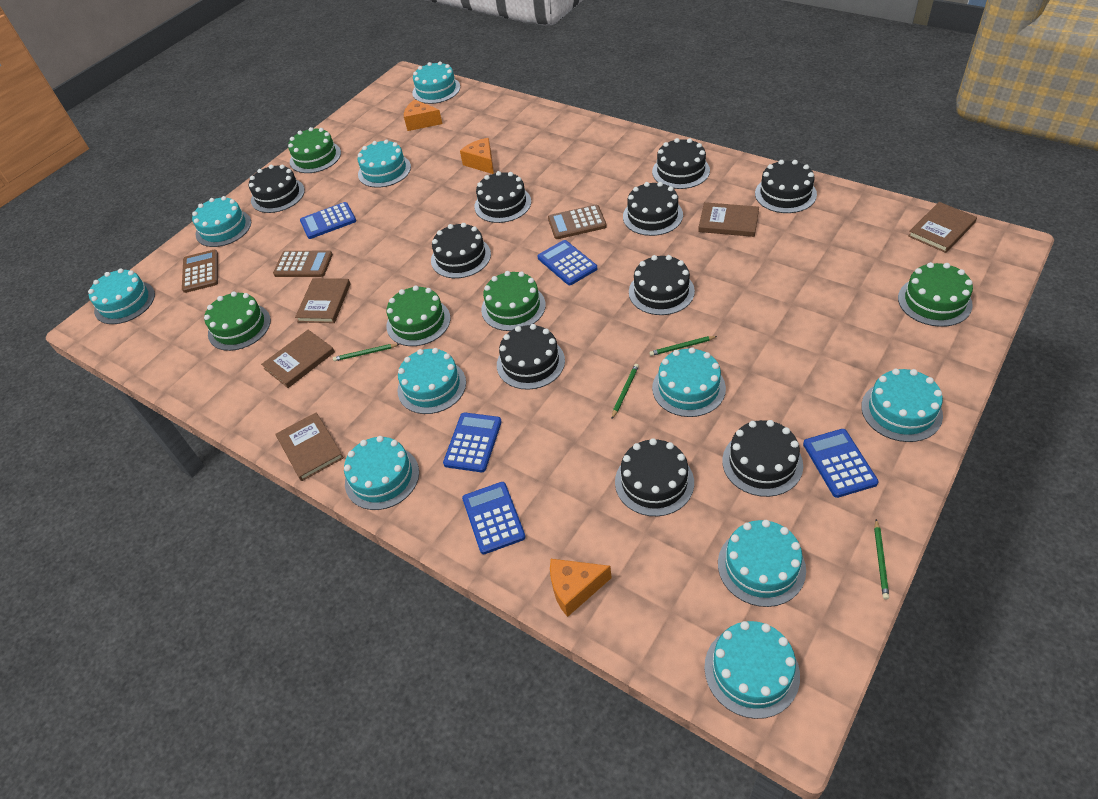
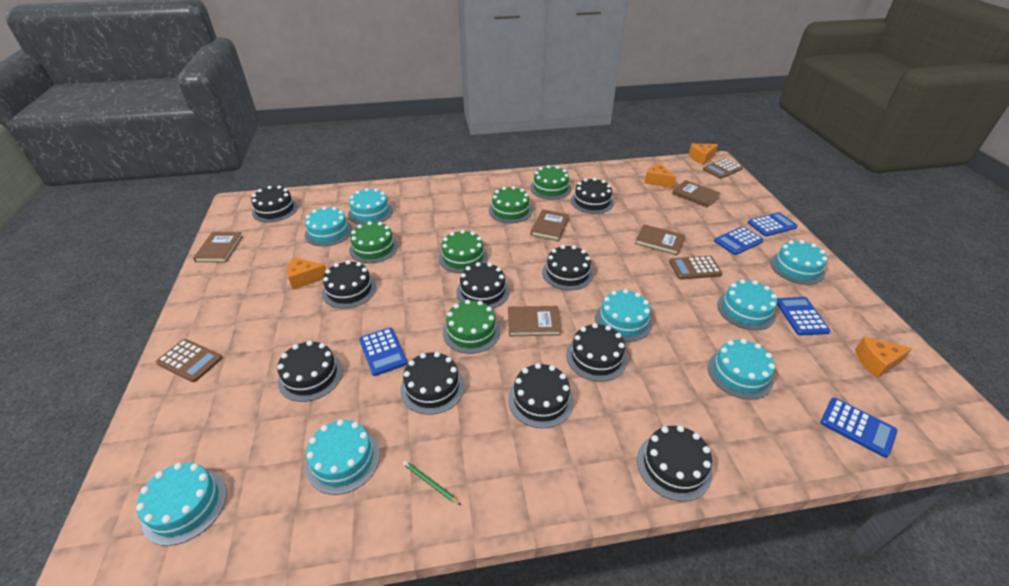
green pencil: [333,344,399,361] [612,364,639,419] [649,336,717,356] [874,519,889,599] = 4 -> [403,461,461,505] = 1
orange cheese: [404,99,442,131] [460,138,494,174] [550,559,612,617] = 3 -> [287,257,327,290] [644,163,676,188] [689,144,718,165] [855,337,912,378] = 4
turquoise cake: [88,268,155,324] [192,196,251,247] [344,436,419,510] [357,139,411,188] [398,348,466,414] [412,61,460,104] [652,347,726,417] [704,621,800,719] [718,520,806,607] [861,369,943,442] = 10 -> [136,463,227,546] [305,206,353,246] [306,419,380,495] [348,188,393,225] [595,289,652,342] [708,339,775,400] [717,279,777,330] [770,240,827,285] = 8

